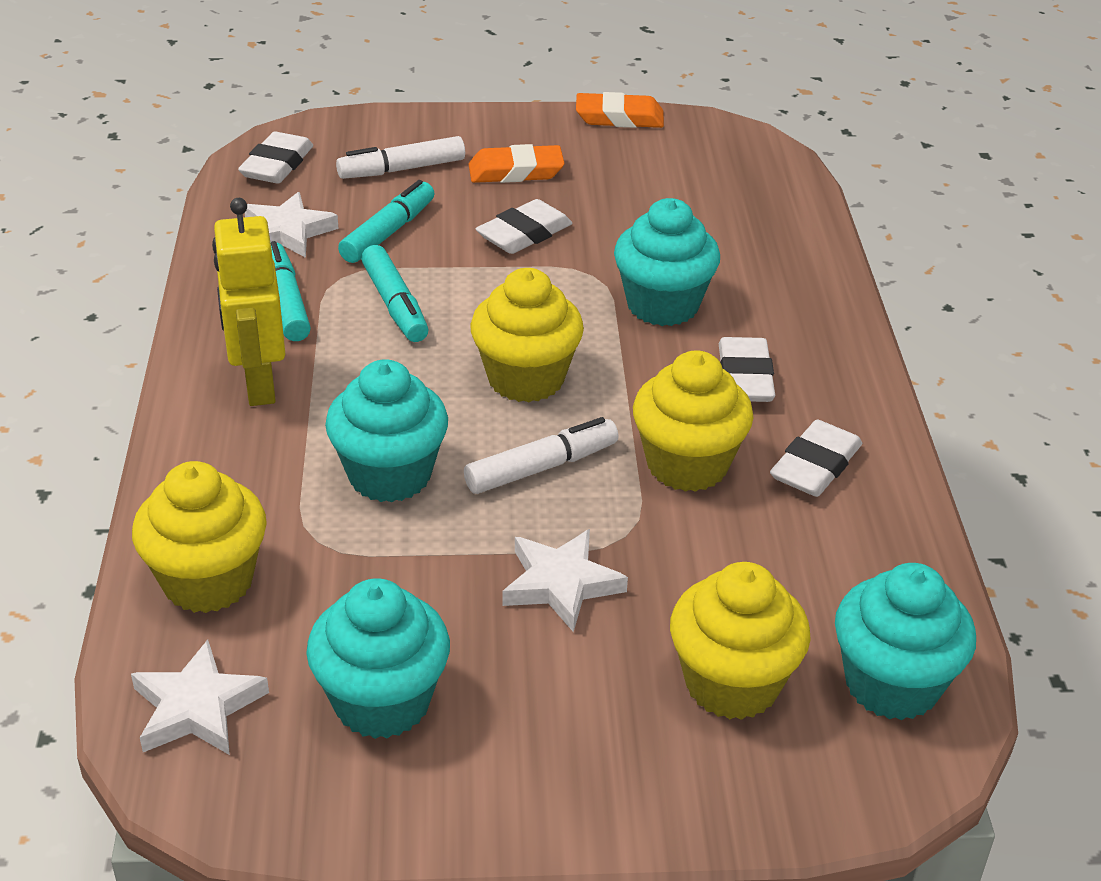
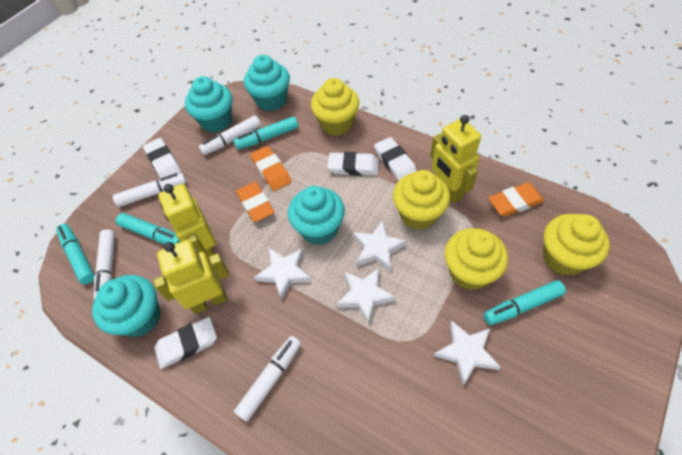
orange eraser: [469,144,565,183] [576,92,664,128] = 2 -> [236,182,274,222] [250,146,292,191] [489,183,544,217] = 3
turquoise marker: [271,241,311,341] [338,180,434,263] [361,245,429,342] = 3 -> [56,224,94,284] [116,213,180,244] [234,116,298,150] [484,280,566,325] = 4
white marker: [336,136,465,179] [464,417,619,494] = 2 -> [94,229,115,300] [113,173,186,207] [199,116,261,155] [234,336,301,422] = 4
white star: [131,640,269,755] [245,192,339,258] [502,529,628,632] = 3 -> [254,248,312,300] [337,267,396,324] [352,220,407,272] [434,320,500,386] = 4
yellow robot: [212,198,285,406] = 1 -> [153,239,229,314] [158,184,216,259] [430,115,481,203] = 3

